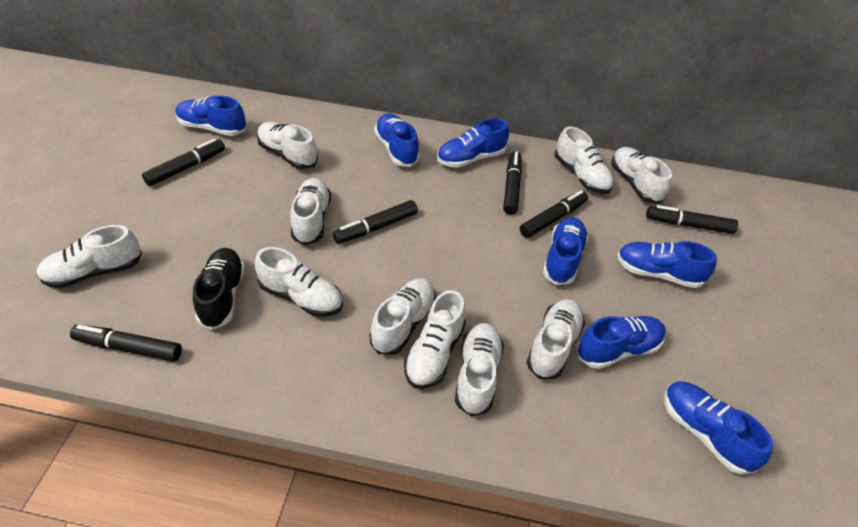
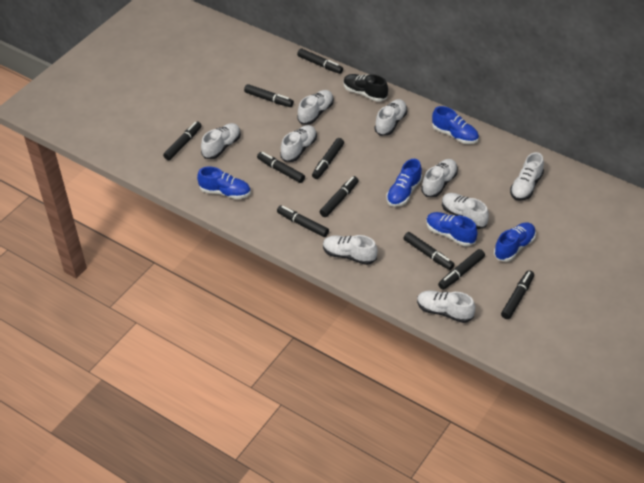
black marker: [70,324,182,362] [142,138,225,186] [333,200,418,244] [503,151,522,215] [520,190,588,238] [646,205,738,234] = 6 -> [163,121,202,160] [244,84,294,107] [257,152,305,183] [277,206,329,237] [297,49,343,74] [312,138,344,179] [320,176,359,217] [403,232,455,270] [438,249,485,290] [501,270,534,319] = 10
blue shoe: [175,96,246,136] [374,113,420,167] [437,118,509,168] [543,217,588,285] [577,316,666,369] [617,241,717,288] [664,381,773,474] = 7 -> [197,166,251,199] [386,159,422,207] [426,212,478,246] [432,106,479,144] [494,223,536,262] = 5
white shoe: [36,225,142,288] [255,247,343,317] [257,122,318,169] [290,178,331,245] [370,278,436,355] [404,290,466,389] [455,323,504,417] [527,299,585,379] [555,127,614,194] [611,147,672,204] = 10 -> [201,123,241,159] [280,125,317,162] [297,90,334,125] [323,235,378,265] [375,99,407,136] [417,290,475,323] [421,159,458,197] [442,193,489,229] [510,152,544,201] = 9

